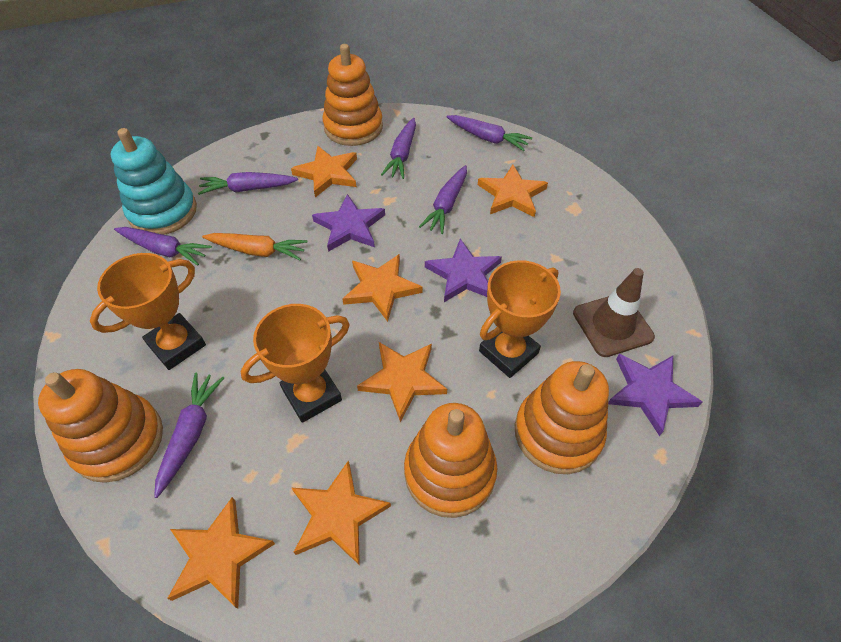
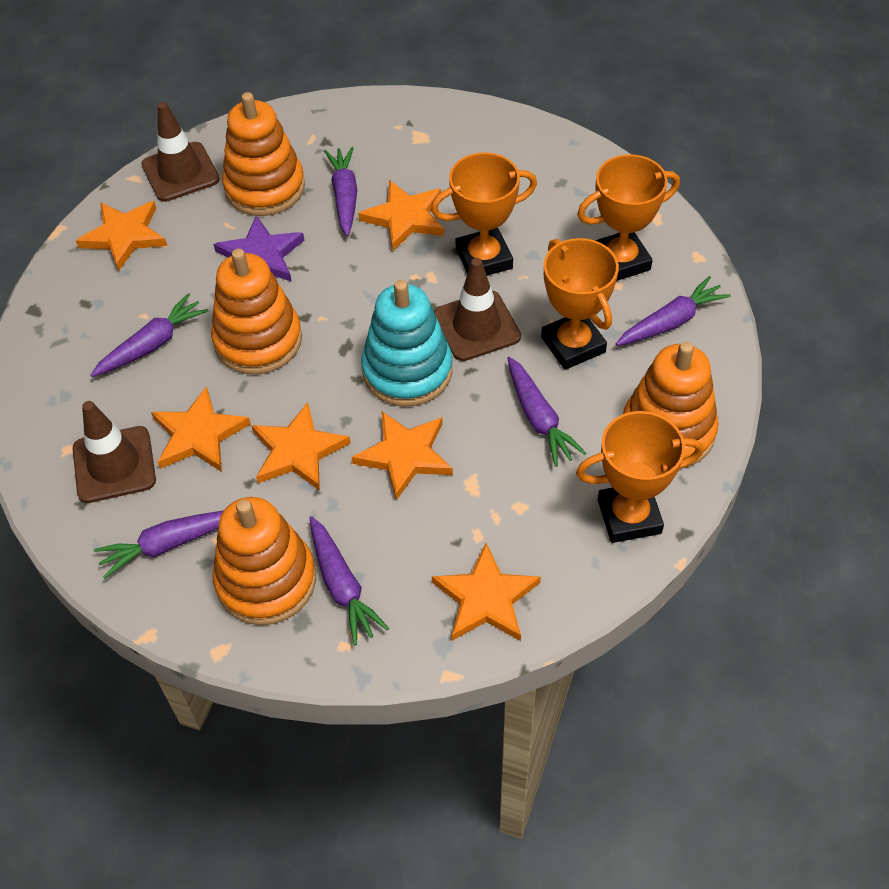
brown traffic cone: [573,268,655,357] = 1 -> [73,401,156,503] [141,102,220,202] [434,258,521,361] = 3
orange carrot: [202,233,307,260] = 1 -> none = 0
orange trophy: [90,253,206,370] [240,304,350,423] [479,260,561,378] = 3 -> [431,153,537,276] [541,238,619,370] [576,411,703,543] [577,154,680,281] = 4
purple star: [312,194,385,252] [425,239,502,302] [608,354,702,436] = 3 -> [213,215,304,282] = 1

